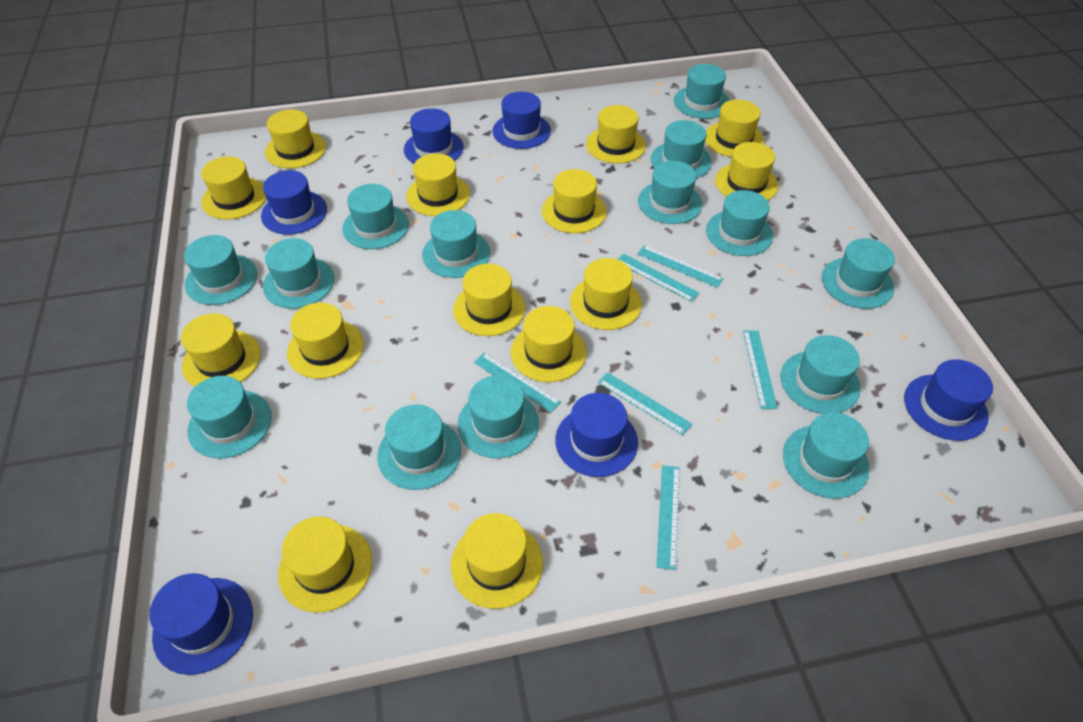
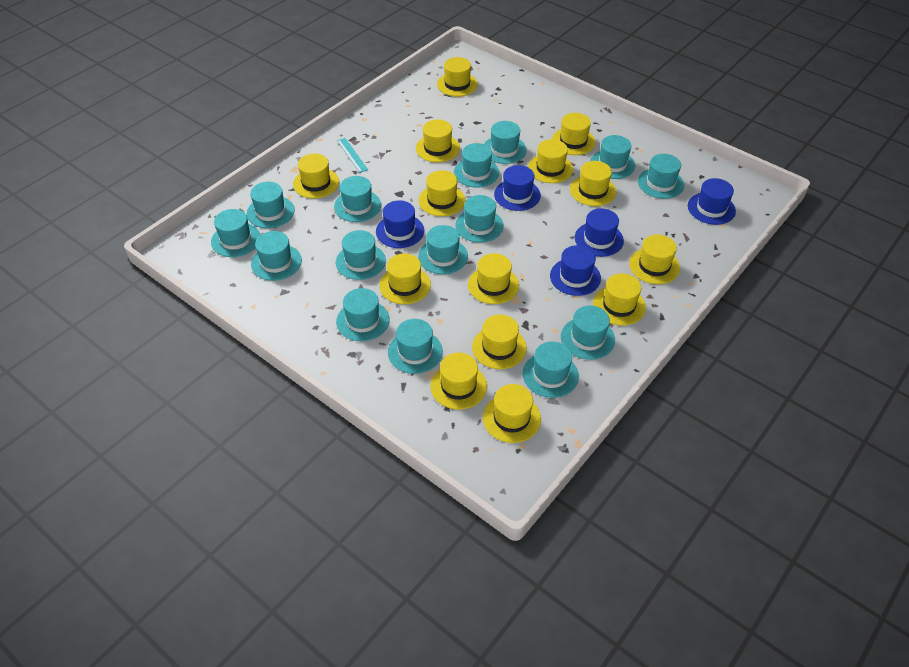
blue hat: [150,573,253,675] [261,170,327,235] [404,108,464,163] [492,92,551,149] [555,393,638,477] [904,359,993,441] = 6 -> [376,200,424,248] [494,165,541,211] [550,245,601,296] [575,208,624,257] [688,178,736,225] = 5
turquoise hat: [184,235,257,305] [187,376,272,459] [263,238,334,309] [342,184,409,249] [377,405,461,490] [422,210,490,278] [458,376,539,458] [638,161,702,224] [651,120,712,178] [674,64,730,119] [706,190,773,256] [780,335,861,414] [783,412,869,499] [822,238,895,309] = 14 -> [211,209,260,257] [247,182,295,228] [251,231,302,281] [334,176,381,222] [336,230,386,280] [336,288,390,341] [388,319,443,374] [418,225,468,274] [454,143,499,188] [455,195,504,243] [484,121,527,164] [523,341,579,398] [561,306,615,360] [590,135,635,179] [638,154,684,199] = 15
turquoise ruler: [474,353,561,413] [598,372,692,435] [618,254,699,302] [638,245,724,288] [656,465,680,570] [743,330,778,409] = 6 -> [337,138,368,173] = 1

